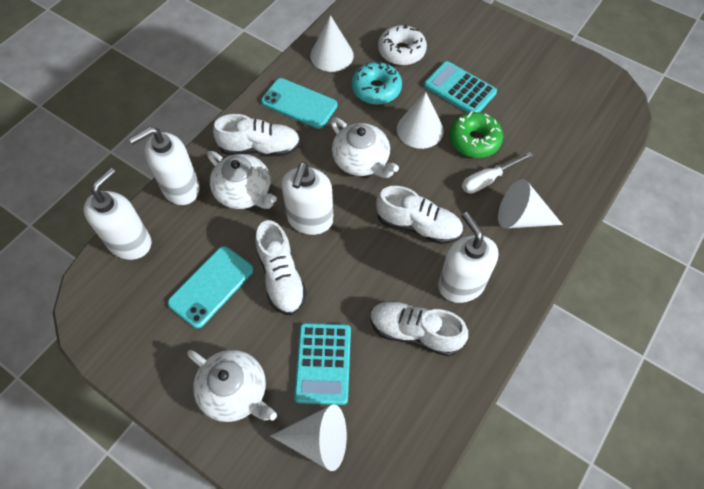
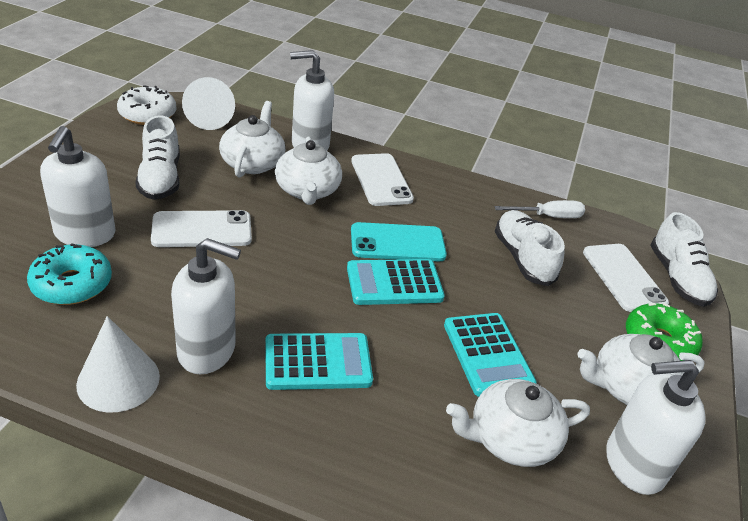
turquoise calculator: [294,323,351,405] [424,61,497,113] = 2 -> [265,333,373,390] [347,259,445,305] [444,313,537,397] = 3
turquoise phone: [168,246,254,328] [261,78,337,129] = 2 -> [351,222,447,261] = 1
white cone: [270,404,347,471] [310,15,354,72] [397,92,443,149] [498,179,563,228] = 4 -> [76,316,160,413] [182,77,235,130] = 2
white phone: none = 0 -> [151,210,252,247] [351,153,414,206] [583,244,669,312] = 3
white shoe: [213,114,300,156] [255,220,307,315] [370,301,468,356] [376,186,463,244] = 4 -> [135,115,180,200] [495,210,565,286] [650,212,718,307] = 3
white teapot: [187,350,277,422] [207,151,277,209] [331,118,399,178] = 3 -> [219,101,285,178] [275,136,342,205] [446,379,590,467] [577,334,705,405] = 4

